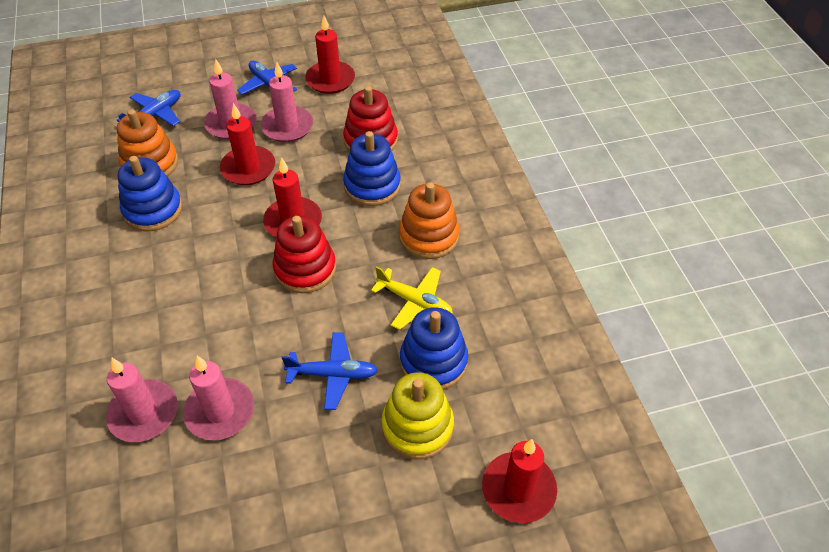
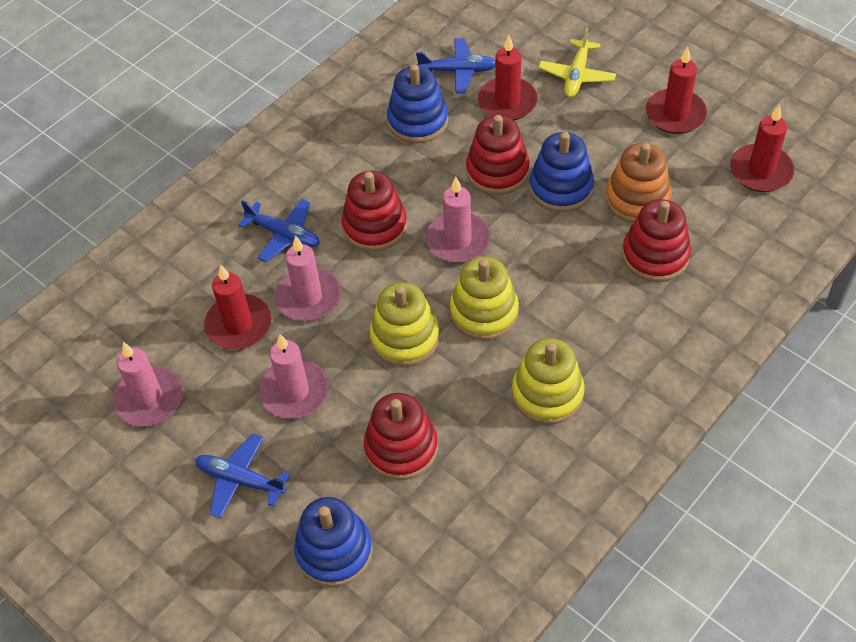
orange stacking toy: [117,109,178,177] [399,183,459,259] = 2 -> [605,143,672,223] = 1
red stacking toy: [273,216,336,293] [343,86,398,152] = 2 -> [341,171,407,252] [364,393,438,480] [466,115,529,195] [622,199,691,282] = 4
yellow stacking toy: [381,372,454,460] = 1 -> [369,282,440,367] [450,256,519,340] [512,338,585,425] = 3

